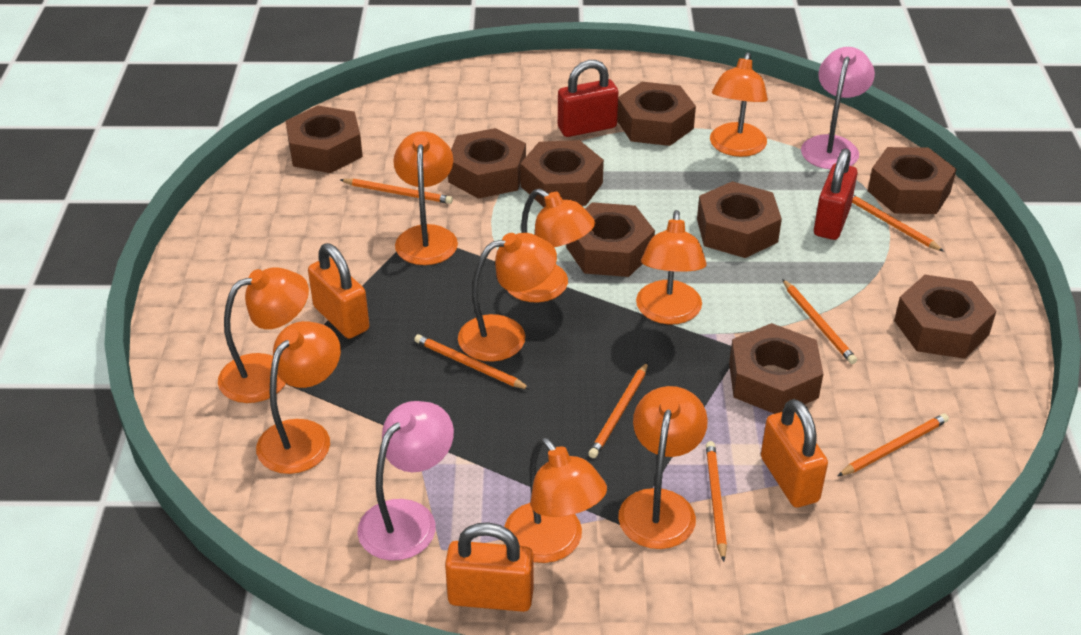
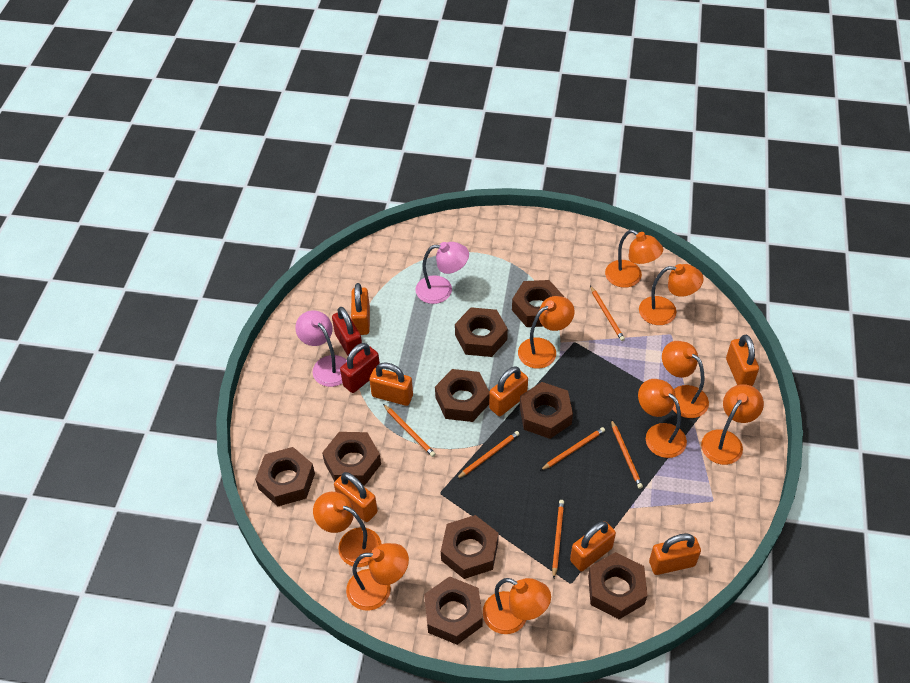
orange padlock: [308,243,369,339] [445,523,534,612] [761,399,828,508] = 3 -> [334,472,378,522] [351,283,370,335] [369,362,413,406] [489,366,528,416] [570,521,616,571] [649,533,701,575] [726,335,759,386] = 7
orange pencil: [340,179,453,204] [414,334,531,390] [588,362,648,458] [706,441,727,562] [782,279,857,364] [838,413,949,476] [852,195,944,252] = 7 -> [383,404,436,457] [456,431,519,479] [540,427,605,471] [552,500,564,578] [590,286,625,341] [611,420,643,489] = 6

